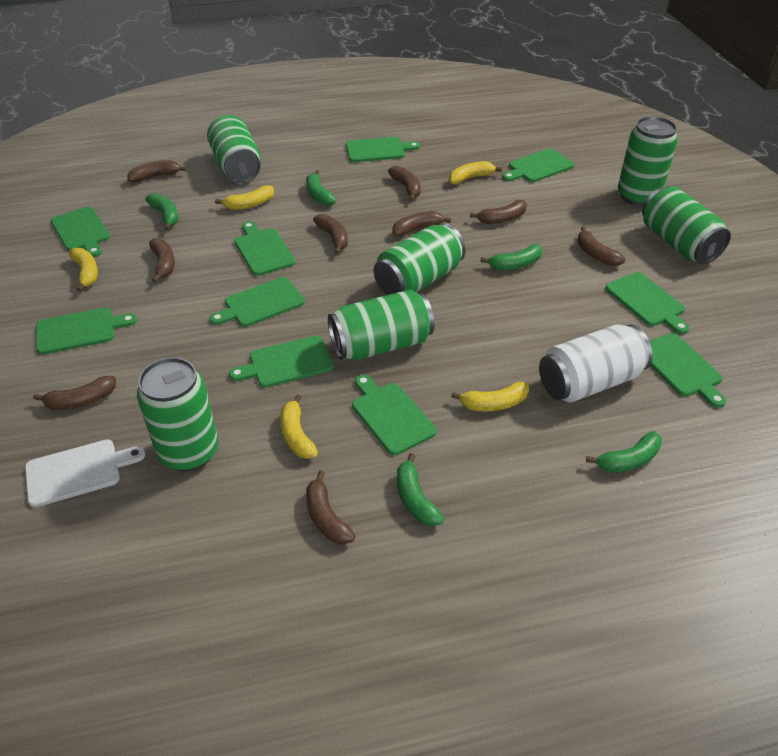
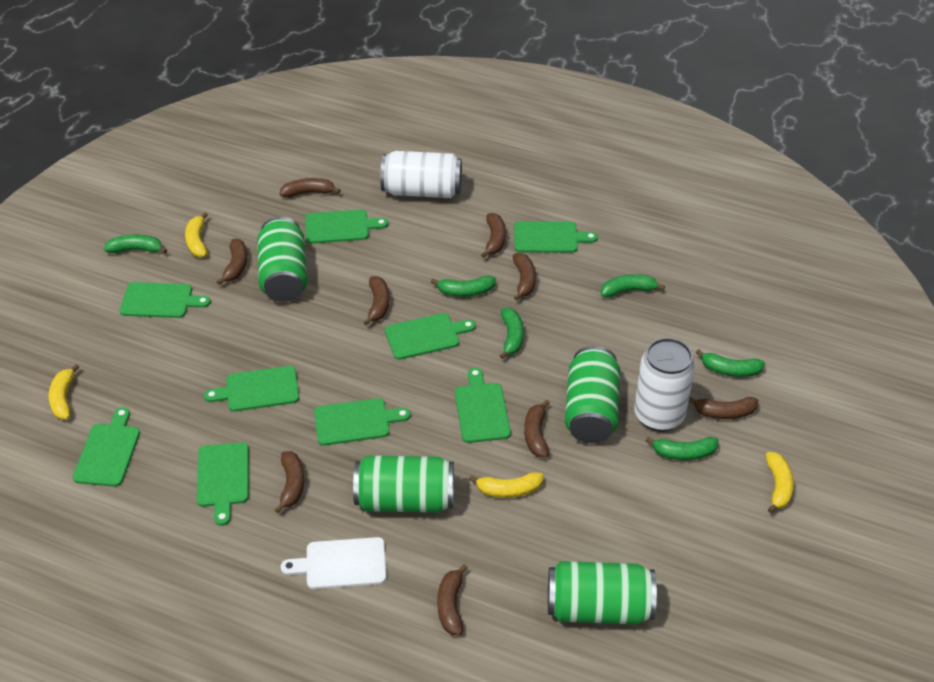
green banana: [145,193,178,230] [306,170,336,206] [397,453,444,526] [480,244,542,270] [586,431,662,473] = 5 -> [104,235,167,254] [431,276,496,297] [500,308,524,359] [601,274,665,298] [645,437,719,460] [696,349,765,377] = 6
green can: [137,357,218,472] [207,115,261,183] [328,289,434,360] [374,223,466,295] [618,116,678,206] [642,186,731,264] = 6 -> [257,217,307,302] [353,455,454,513] [548,561,657,624] [565,346,620,443] = 4
green cutting board: [36,307,137,355] [51,207,110,257] [209,277,305,327] [229,336,334,388] [234,221,296,276] [346,137,420,162] [352,375,437,455] [502,148,574,182] [605,272,689,334] [650,333,726,408] = 10 -> [72,407,140,487] [120,282,211,318] [197,442,249,526] [204,366,299,412] [305,210,388,244] [314,398,411,446] [385,313,476,360] [455,367,511,443] [514,221,598,253] = 9
white can: [539,325,653,403] = 1 -> [380,151,462,198] [634,338,695,431] = 2
yellow banana: [69,248,98,292] [215,185,274,210] [280,394,318,459] [449,161,502,184] [451,382,529,411] = 5 -> [49,364,79,419] [185,212,208,257] [469,472,544,498] [766,452,794,513] = 4

